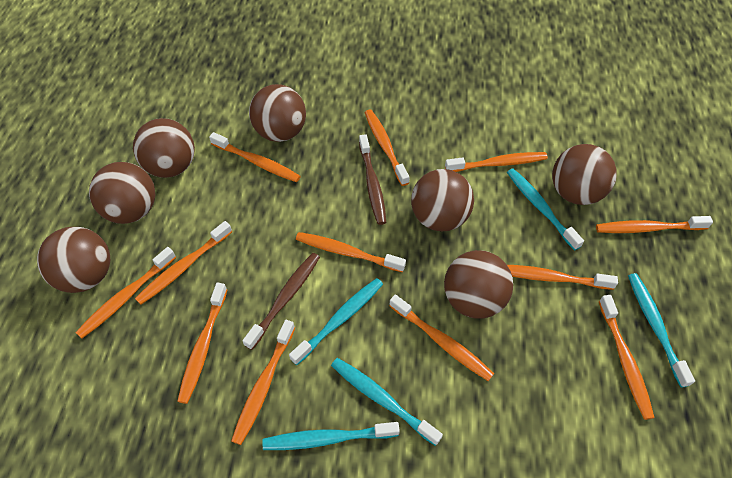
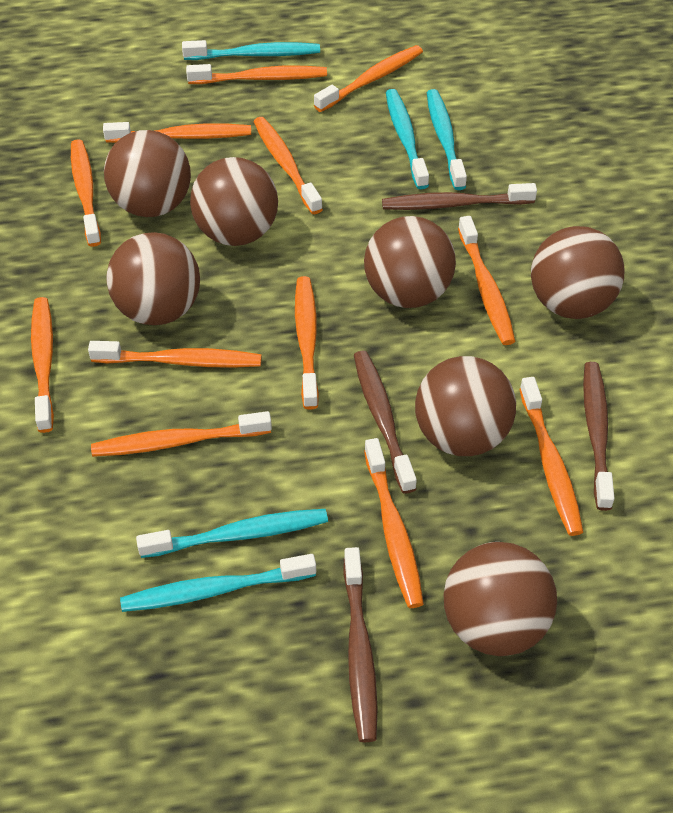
brown toothbrush: [243,253,320,350] [359,134,386,225] = 2 -> [343,547,377,742] [354,351,417,494] [382,183,537,210] [583,362,615,511] = 4

